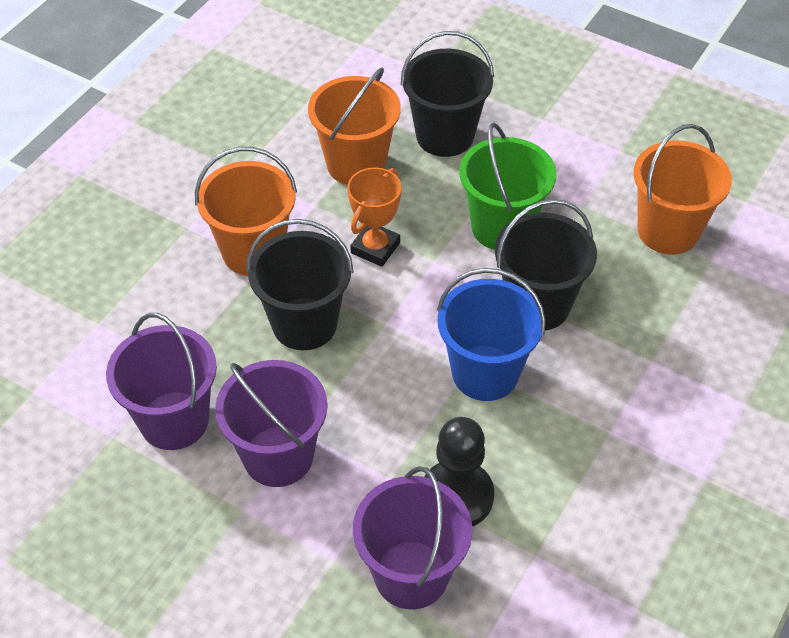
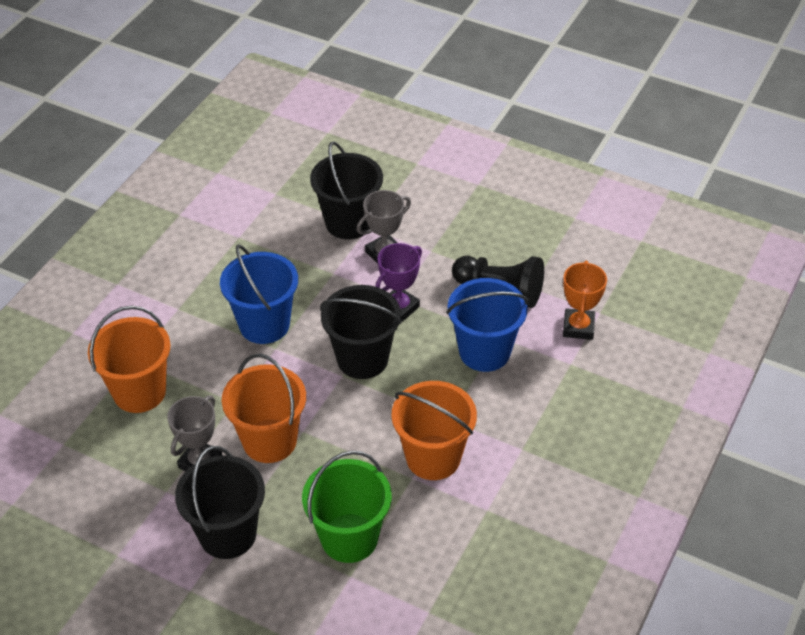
blue bucket: [437,268,546,401] = 1 -> [220,244,298,344] [446,278,529,372] = 2
grey trophy: none = 0 -> [167,395,222,471] [356,190,411,264] = 2
purple bucket: [106,313,217,450] [215,360,328,487] [353,466,472,609] = 3 -> none = 0
purple trophy: none = 0 -> [376,243,422,322] = 1

